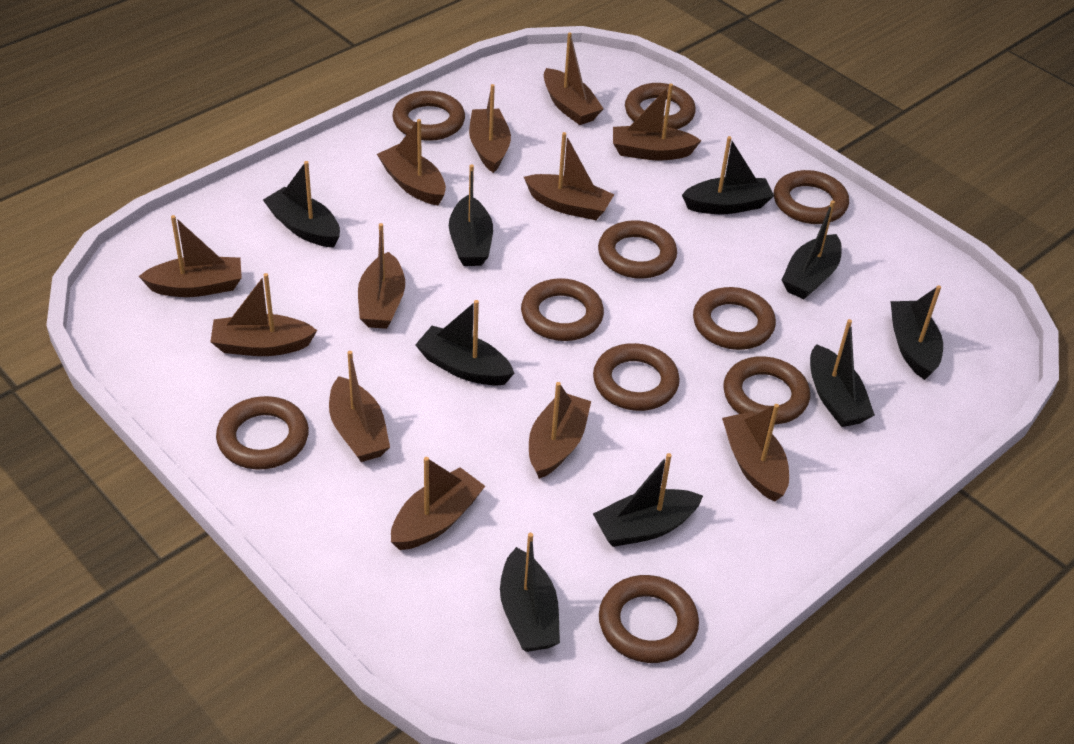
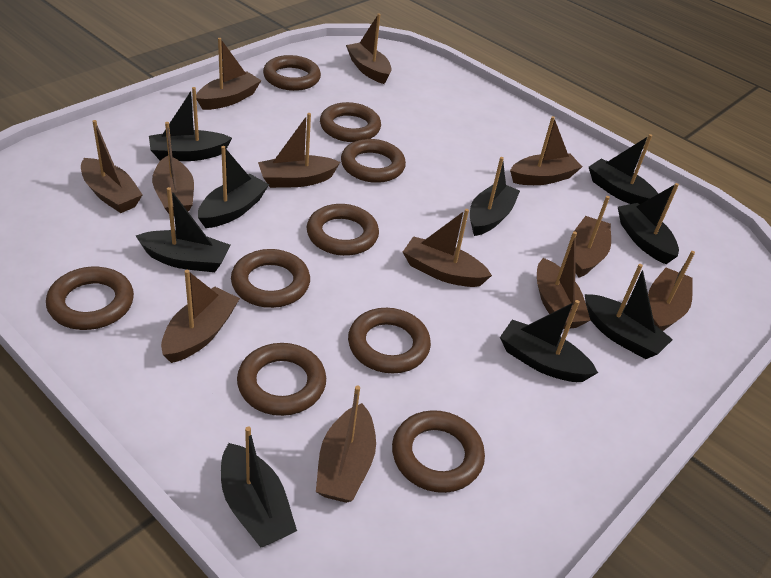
brown ring: [216,396,309,469] [393,91,465,141] [521,278,604,341] [593,343,680,411] [598,220,677,279] [599,575,699,663] [625,83,696,129] [693,287,776,350] [723,356,810,424] [774,170,849,224] = 10 -> [46,267,134,330] [231,249,310,308] [237,343,326,416] [263,55,321,91] [307,204,379,256] [320,102,381,142] [341,139,406,183] [348,308,431,373] [392,410,485,493] = 9

